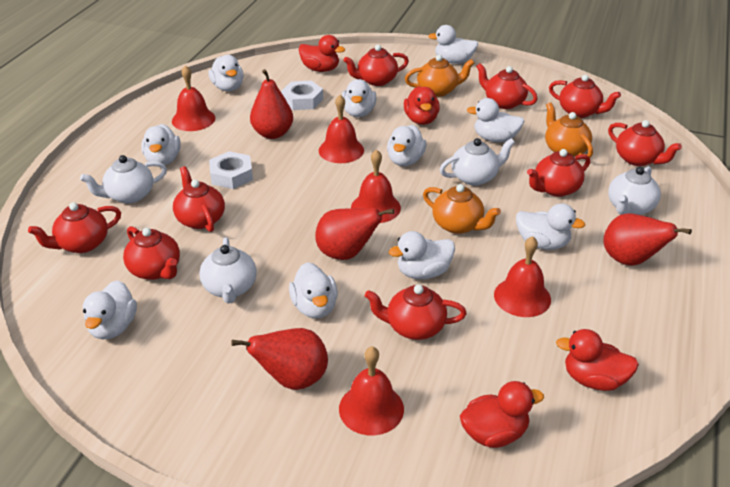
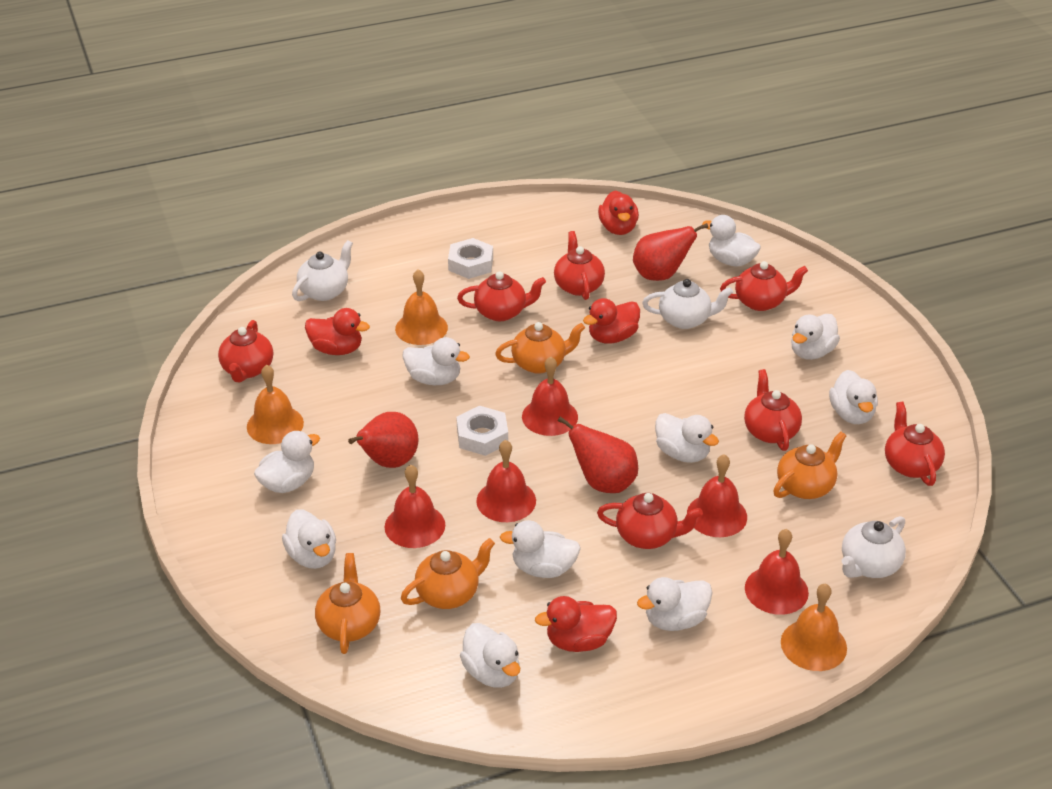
orange bell: none = 0 -> [247,364,304,444] [395,269,448,345] [781,583,847,671] = 3
orange teapot: [405,55,474,97] [423,184,501,234] [545,102,593,158] = 3 -> [315,553,380,654] [401,538,495,609] [495,322,585,374] [773,432,847,499] = 4
red pear: [231,328,328,390] [250,69,293,139] [315,208,394,260] [603,213,692,266] = 4 -> [348,412,418,468] [558,416,638,493] [633,223,708,281] = 3
red teapot: [28,202,121,253] [123,226,180,280] [173,166,225,232] [344,45,409,86] [365,285,467,340] [476,63,538,109] [527,149,590,197] [549,75,621,118] [608,120,682,166] = 9 -> [218,320,273,382] [457,271,546,321] [554,231,605,300] [597,493,703,549] [720,261,808,311] [744,369,802,451] [885,402,945,486] = 7
white teapot: [80,155,167,203] [199,237,257,303] [440,138,515,186] [608,166,661,215] = 4 -> [292,240,353,301] [642,279,733,329] [841,516,906,578] = 3

